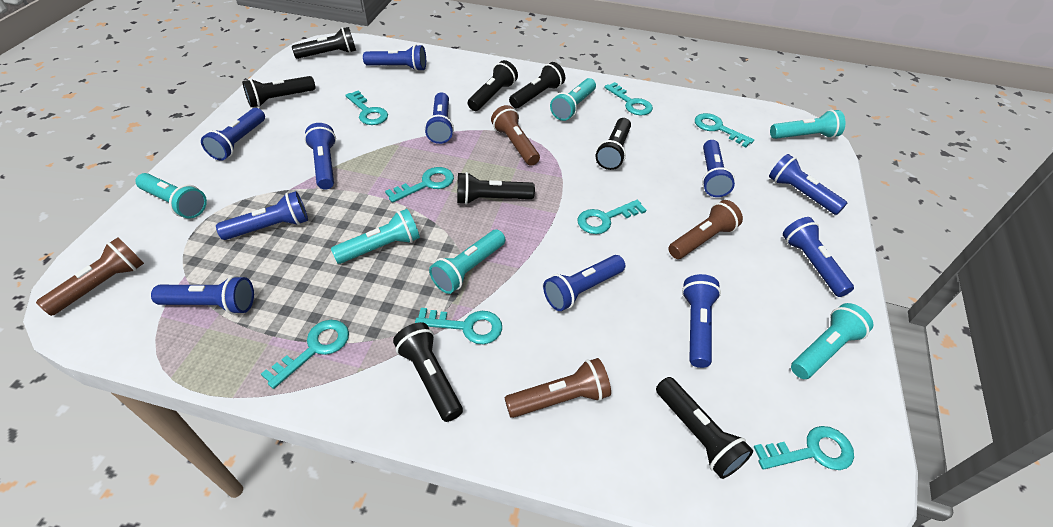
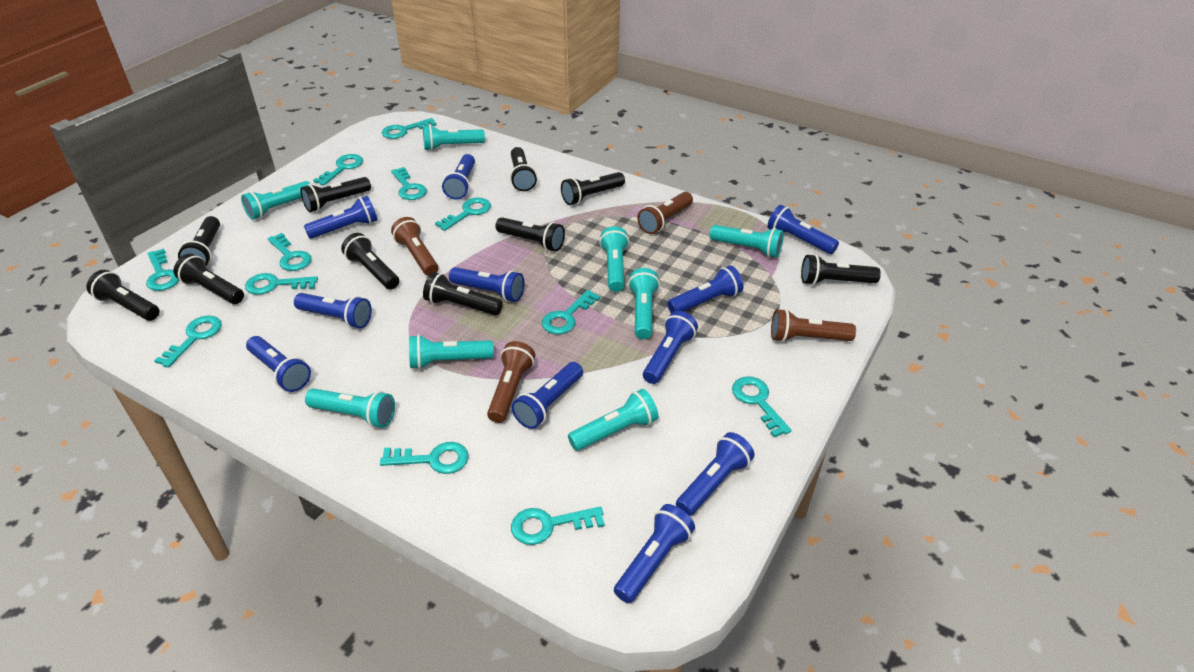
black flashlight: [242,76,316,107] [292,27,356,59] [393,322,463,422] [457,172,535,205] [468,60,518,111] [509,62,565,108] [596,118,631,170] [656,377,753,479] = 8 -> [86,270,160,321] [174,254,244,304] [178,216,220,266] [300,177,371,212] [341,233,399,289] [423,272,503,315] [495,217,565,252] [510,147,537,191] [561,172,625,205] [801,254,881,285] = 10
turquoise flashlight: [135,173,207,219] [331,209,420,264] [429,230,505,294] [550,78,596,121] [770,110,845,139] [791,303,873,379] = 6 -> [241,181,310,220] [305,389,395,428] [409,335,493,369] [423,125,485,151] [568,389,658,451] [599,226,629,292] [628,268,660,339] [710,225,784,258] = 8
turquoise key: [261,320,349,389] [346,91,388,125] [385,167,454,203] [415,308,502,344] [577,200,646,234] [604,82,653,115] [695,113,754,147] [754,426,854,470] = 8 -> [146,249,180,291] [154,315,222,368] [245,273,318,295] [268,233,312,271] [313,154,363,185] [380,442,469,474] [382,118,437,139] [391,167,427,200] [435,198,491,231] [511,506,605,545] [542,290,600,334] [732,377,792,437] = 12

